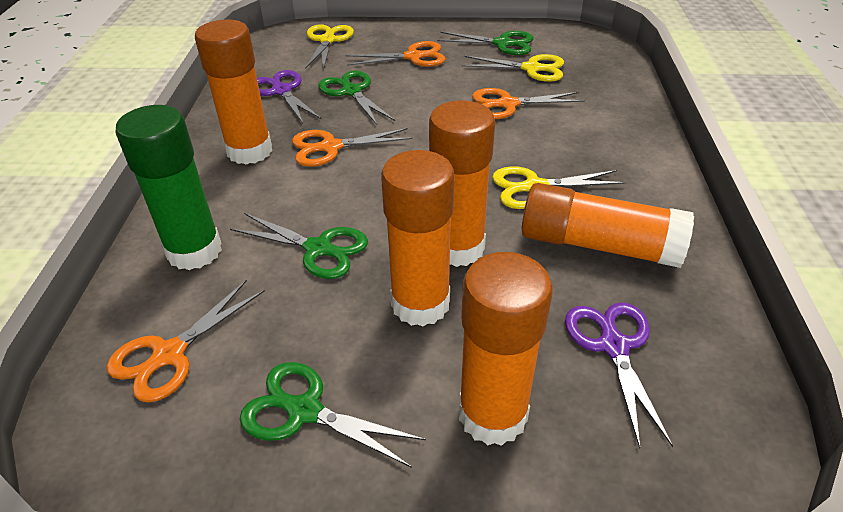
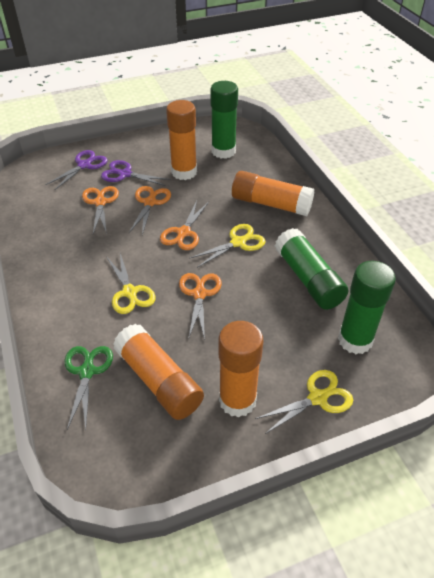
green glue stick: [116,105,222,270] = 1 -> [210,81,238,159] [275,228,349,310] [338,261,396,354] = 3
green scissors: [230,213,368,279] [240,362,426,468] [318,70,395,125] [437,31,534,55] = 4 -> [65,346,113,430] = 1
orange glue stick: [195,19,272,165] [381,150,455,326] [429,100,495,267] [459,252,553,446] [522,183,694,268] = 5 -> [113,324,204,420] [166,100,197,180] [219,321,263,417] [232,171,315,216] = 4

